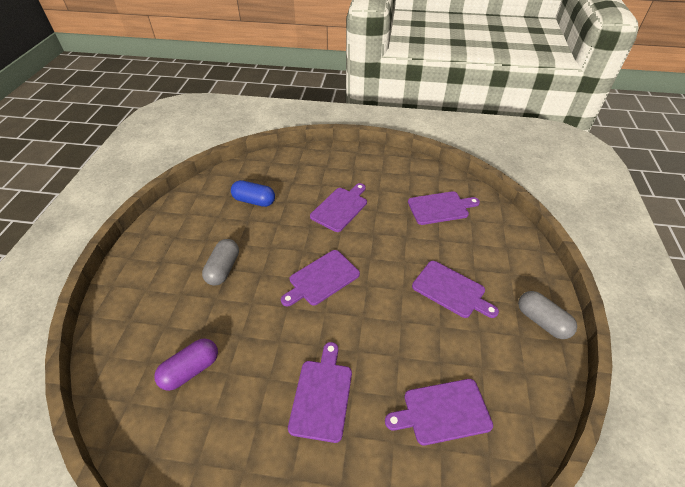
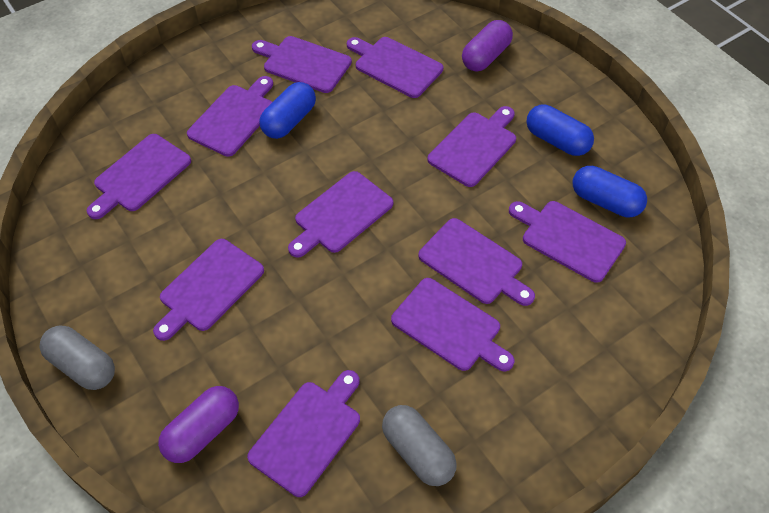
blue capsule: [231,180,275,207] = 1 -> [259,82,316,139] [526,104,594,156] [573,166,647,217] = 3
purple capsule: [154,338,218,391] = 1 -> [158,386,239,463] [462,20,513,71] = 2
purple cutting board: [281,250,360,306] [288,342,352,443] [310,183,367,232] [385,379,493,445] [408,191,480,225] [412,261,499,318] = 6 -> [87,134,191,219] [153,239,264,341] [187,76,273,157] [247,370,360,497] [252,36,352,93] [288,171,393,258] [347,37,443,98] [391,278,514,371] [418,218,535,306] [427,106,516,187] [509,201,626,283] = 11

